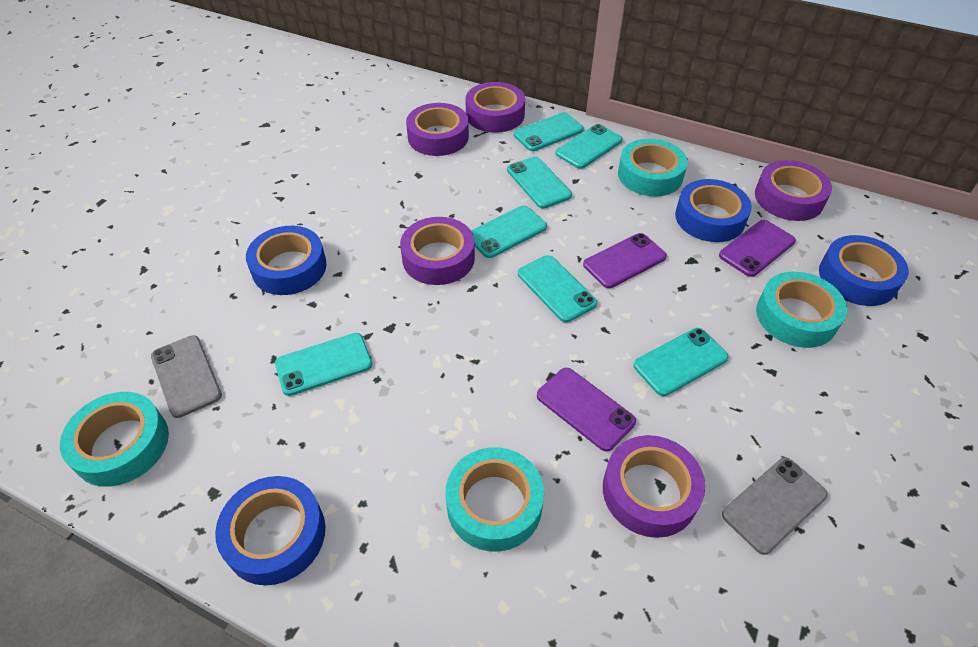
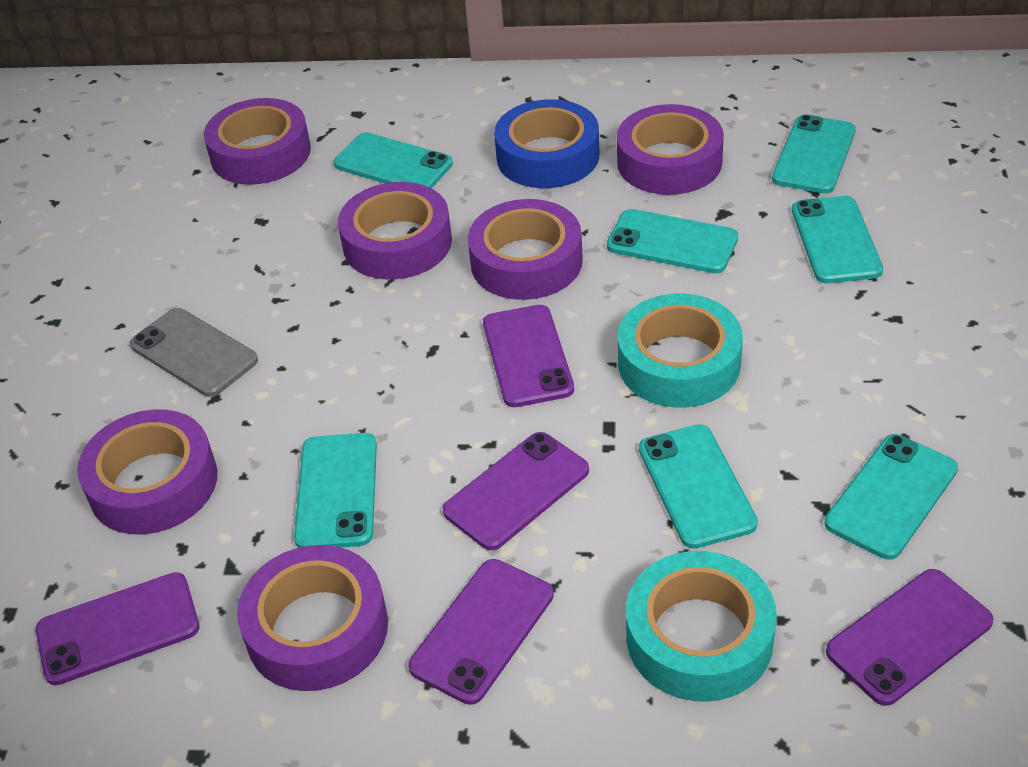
blue tape: [215,476,325,585] [246,226,327,295] [675,179,752,242] [819,235,908,306] = 4 -> [494,99,599,188] = 1
grey phone: [151,335,222,418] [722,457,828,555] = 2 -> [130,308,258,397] = 1
purple phone: [537,368,636,452] [583,233,667,288] [719,220,796,277] = 3 -> [36,572,199,685] [408,559,554,705] [443,432,589,550] [483,305,574,407] [826,569,994,706] = 5
purple tape: [400,217,475,285] [406,103,469,156] [465,82,525,133] [603,435,705,538] [755,160,832,221] = 5 -> [77,409,217,534] [204,98,311,185] [237,545,388,691] [338,182,452,279] [468,199,583,300] [617,104,724,195] = 6
turquoise tape: [60,392,169,487] [445,447,544,552] [618,139,688,196] [756,272,847,348] = 4 -> [618,294,743,407] [626,551,777,701] = 2

